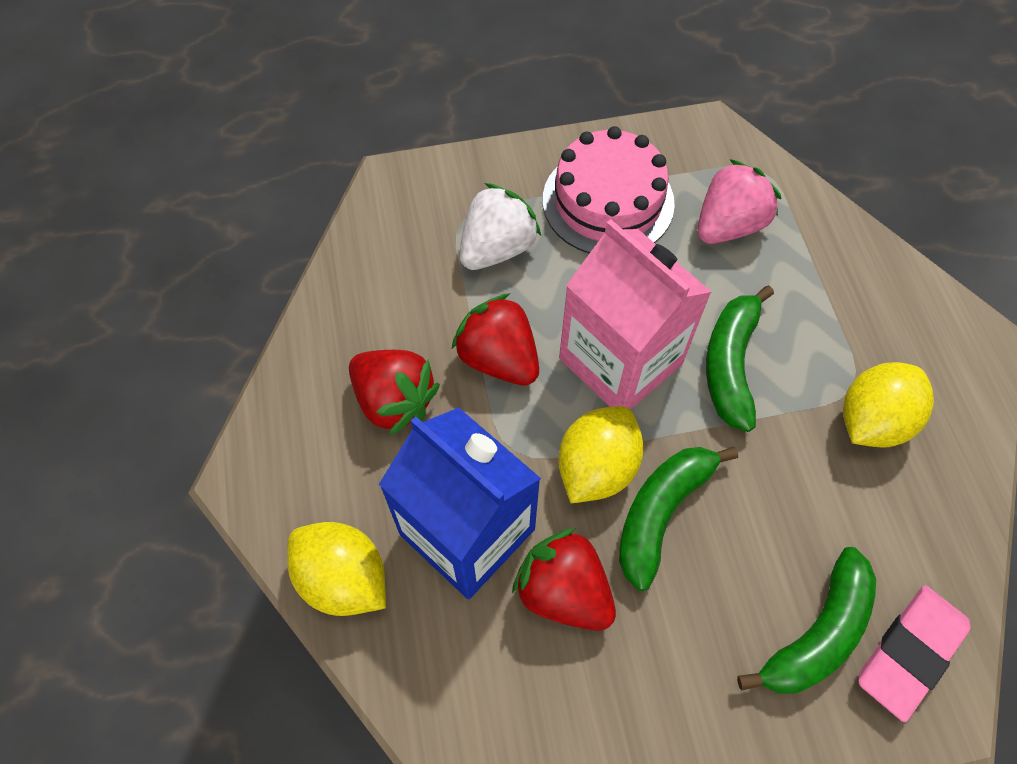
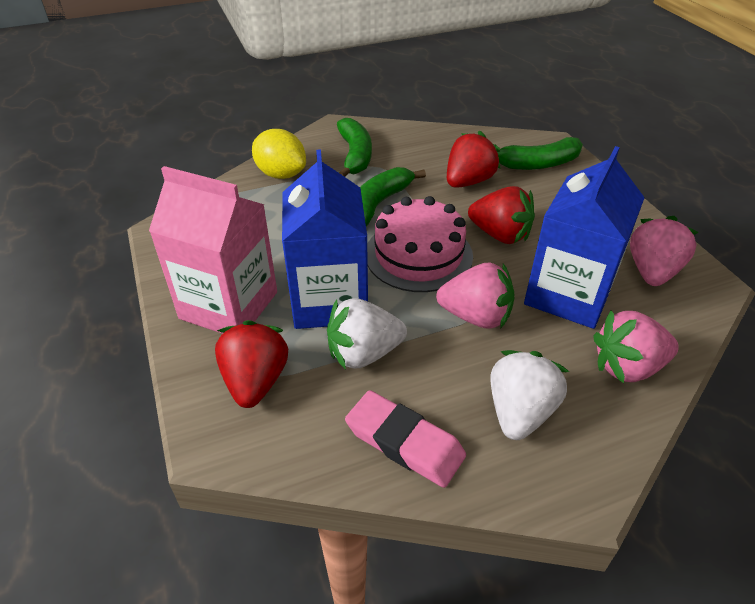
blue carton: [379,408,541,599] = 1 -> [282,149,368,329] [524,146,645,329] = 2
pink strawberry: [698,159,782,244] = 1 -> [436,263,515,329] [593,310,679,384] [630,216,699,286] = 3
white strawberry: [460,183,541,270] = 1 -> [327,298,407,370] [490,350,569,440] = 2
yellow lemon: [287,522,386,616] [558,406,644,503] [843,362,934,448] = 3 -> [252,129,306,179] = 1

